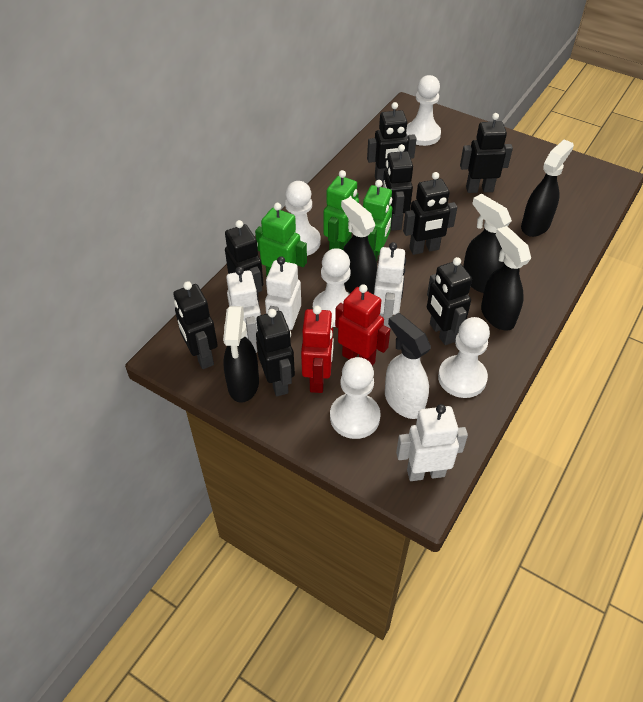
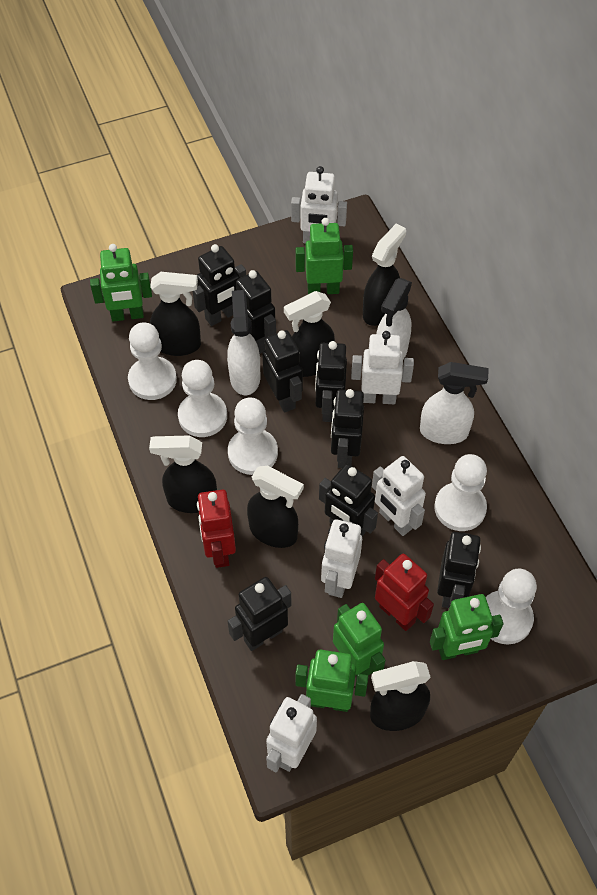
black spray bottle: [223,306,259,403] [341,197,377,294] [463,193,512,293] [481,226,531,331] [521,139,574,237] = 5 -> [149,435,217,513] [150,272,201,356] [247,466,304,548] [284,291,335,377] [363,224,406,326] [370,661,431,731] = 6
green robot: [255,203,307,276] [324,170,359,250] [363,180,392,262] = 3 -> [90,244,152,321] [295,650,368,712] [296,218,353,294] [333,603,386,676] [430,594,503,660] = 5
white robot: [226,267,261,353] [265,256,301,330] [374,242,406,328] [396,404,468,481] = 4 -> [266,694,317,772] [291,166,347,243] [321,519,362,598] [351,331,414,404] [372,456,426,536] = 5
white spray bottle: [385,313,431,419] = 1 -> [227,290,260,396] [376,278,412,359] [420,362,489,444] = 3

